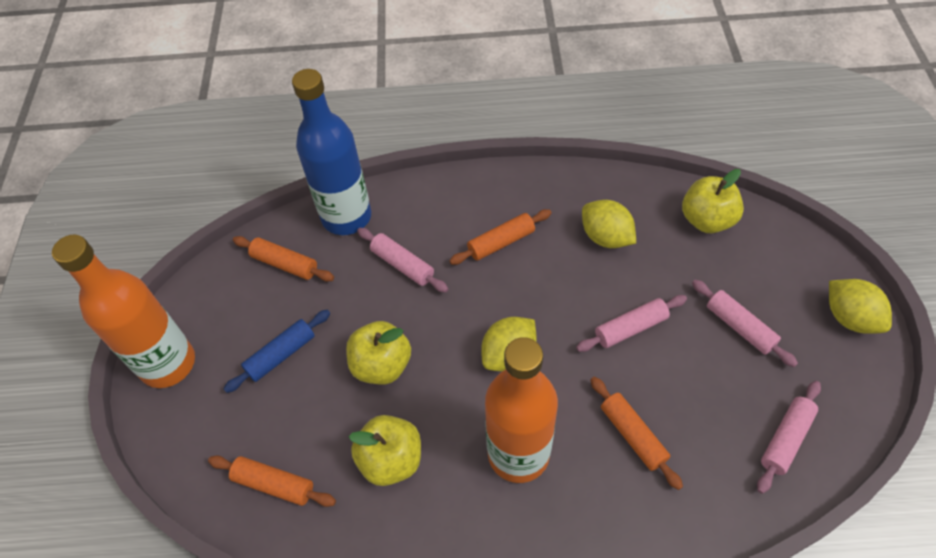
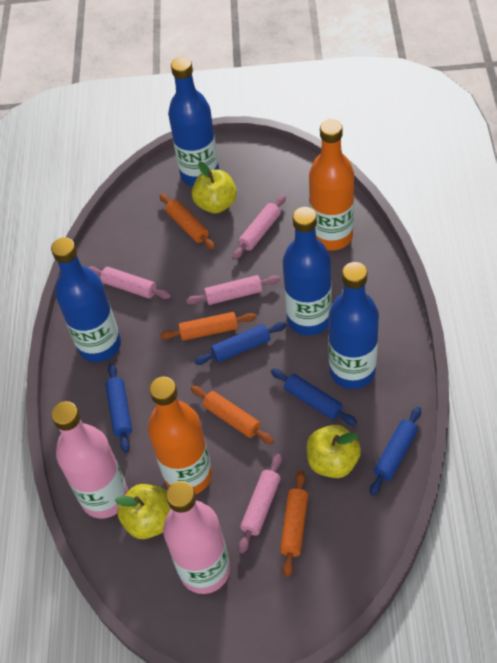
blue bottle: [292,69,371,235] = 1 -> [51,237,121,362] [168,57,219,186] [283,207,332,335] [328,262,379,389] = 4
blue rolling pin: [224,310,330,393] = 1 -> [105,363,132,453] [194,322,287,365] [271,369,357,426] [370,406,421,495] = 4
pink bottle: none = 0 -> [51,401,128,518] [163,481,230,594] = 2
yellow lemon: [481,317,537,371] [582,200,636,248] [829,279,892,334] = 3 -> none = 0

